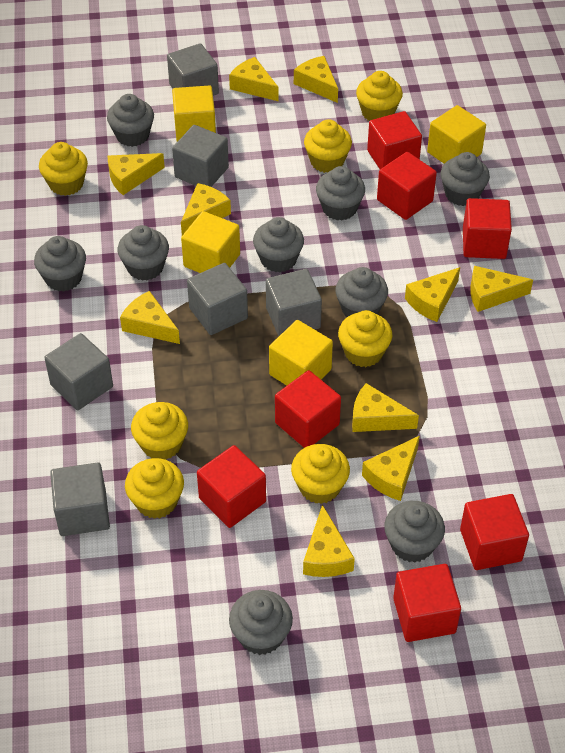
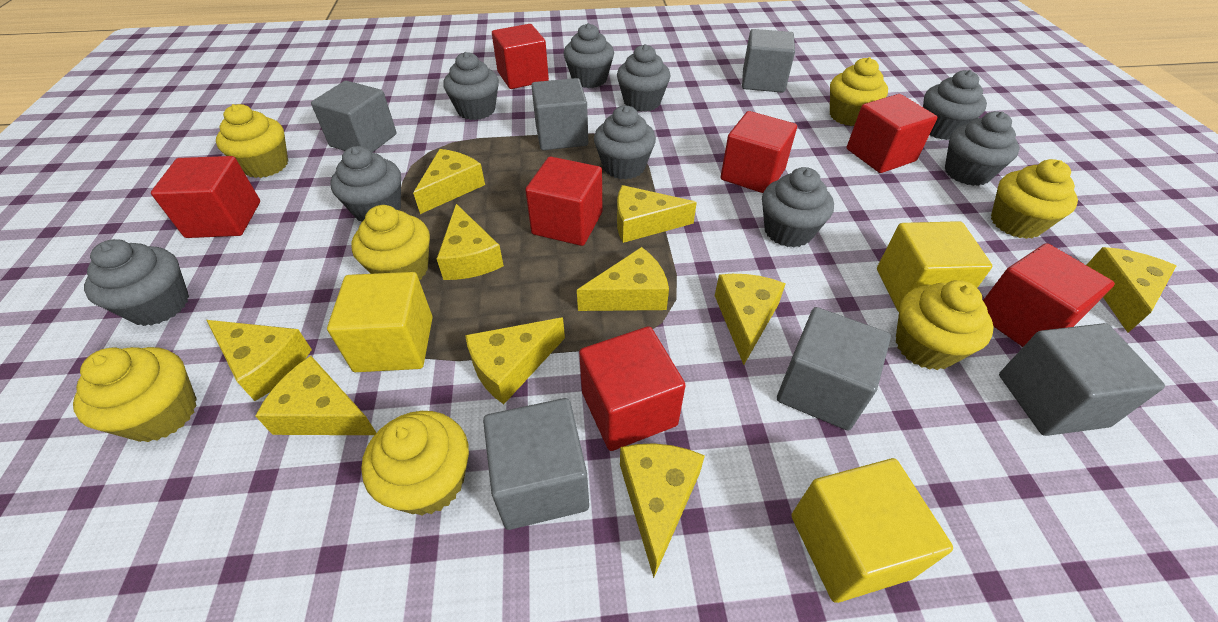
yellow cube: [172,85,216,142] [181,211,240,273] [269,320,333,386] [427,105,486,164] = 4 -> [327,272,433,372] [791,458,953,603] [877,221,992,312] = 3

